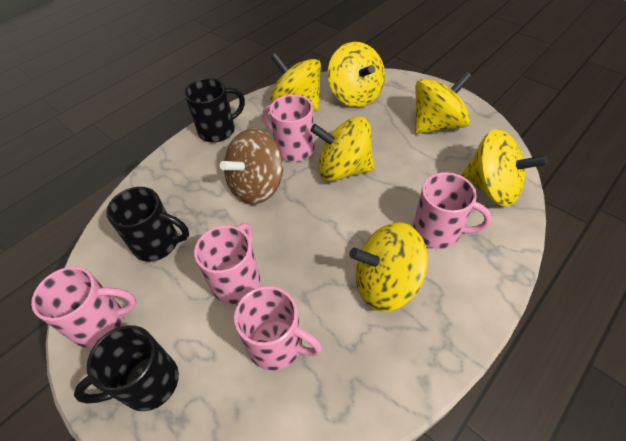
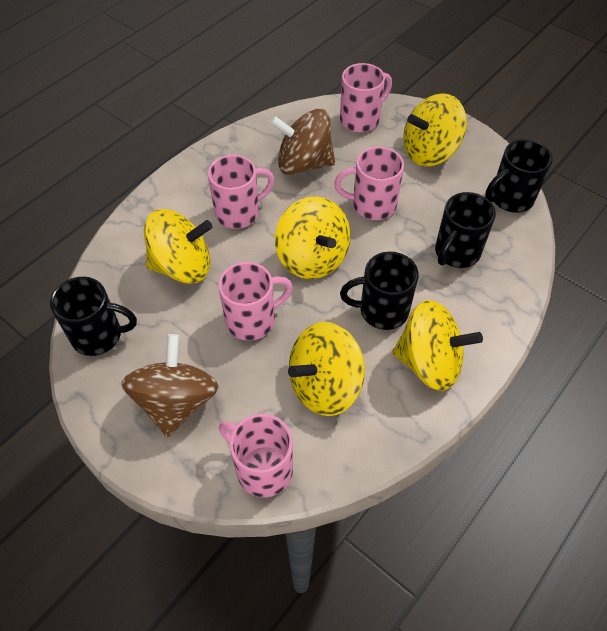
black mug: [74,325,179,411] [106,187,189,262] [184,78,245,142] = 3 -> [50,277,137,356] [340,252,419,330] [435,192,496,268] [485,139,553,213] = 4
brown spinning top: [220,128,283,204] = 1 -> [121,334,219,437] [270,109,335,175] = 2
yellow spinning top: [270,53,321,111] [310,116,374,181] [328,42,385,107] [349,223,428,312] [415,72,472,134] [462,129,548,207] = 6 -> [144,209,213,284] [275,196,350,279] [288,322,365,416] [392,300,483,391] [403,93,467,166] = 5

